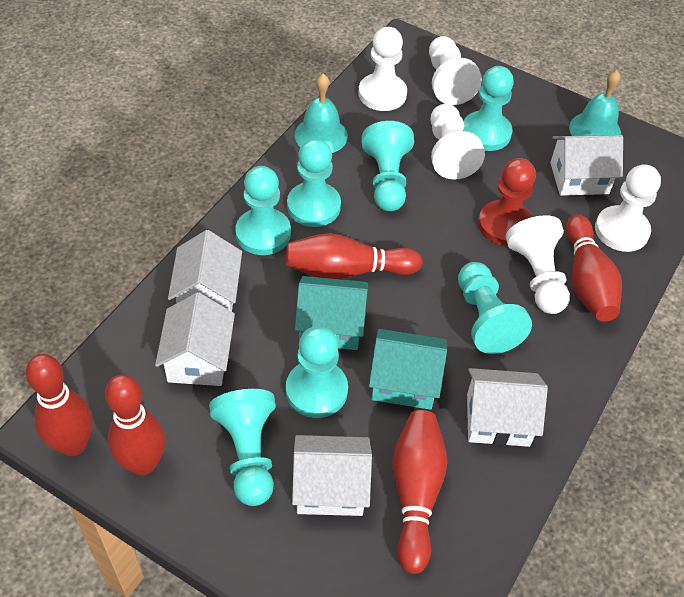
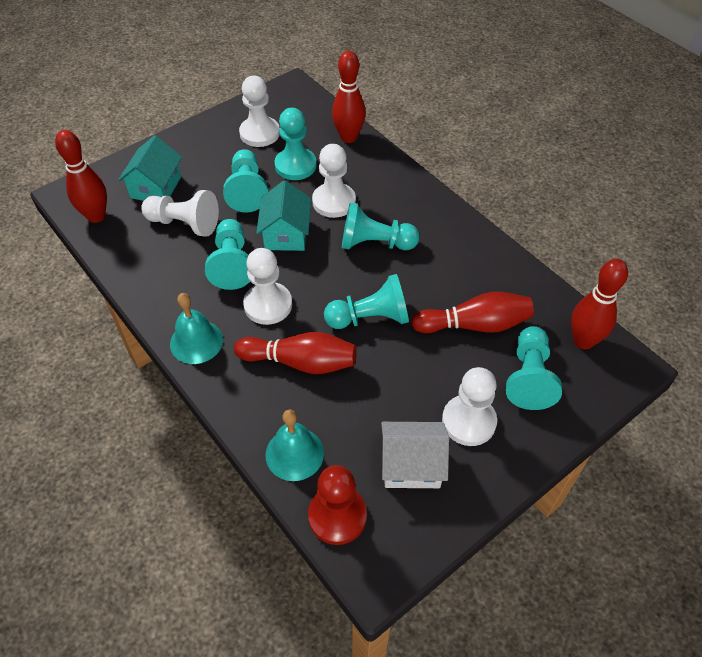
turquoise pawn: [209,389,276,506] [235,166,291,255] [286,326,348,418] [287,139,341,227] [361,121,414,211] [458,262,532,354] [463,66,514,151] = 7 -> [205,219,250,290] [223,149,268,213] [274,108,317,180] [324,274,409,329] [342,202,420,250] [506,326,562,410] = 6
white house: [155,292,235,386] [168,230,242,311] [292,435,372,516] [467,368,548,447] [550,135,623,196] = 5 -> [381,422,449,488] = 1

